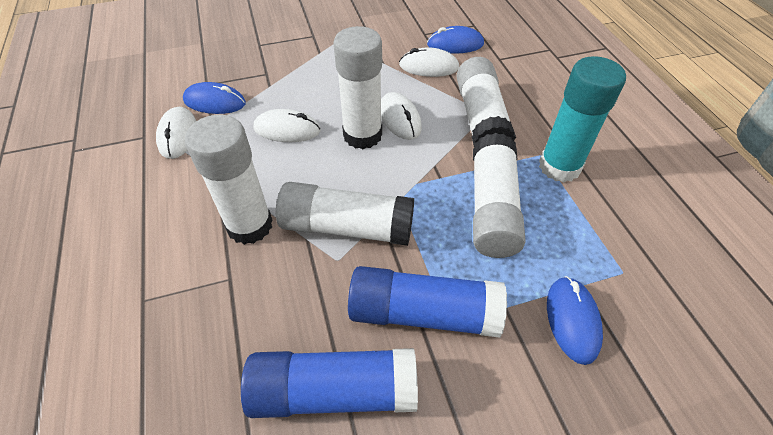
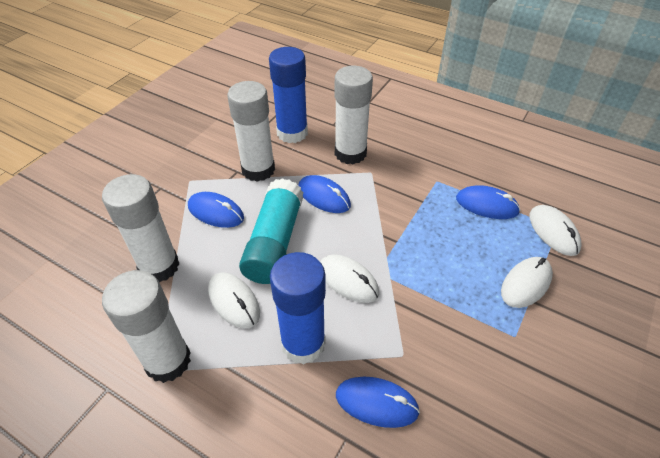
blue mouse: [183,82,246,114] [427,26,484,54] [547,276,603,365] = 3 -> [188,192,244,228] [298,175,351,213] [336,377,420,428] [456,185,521,219] = 4
white glue stick: [185,114,272,245] [276,182,414,246] [333,26,382,149] [457,57,516,147] [473,133,526,258] = 5 -> [102,174,179,282] [102,270,191,383] [227,81,275,182] [335,66,373,164] = 4

